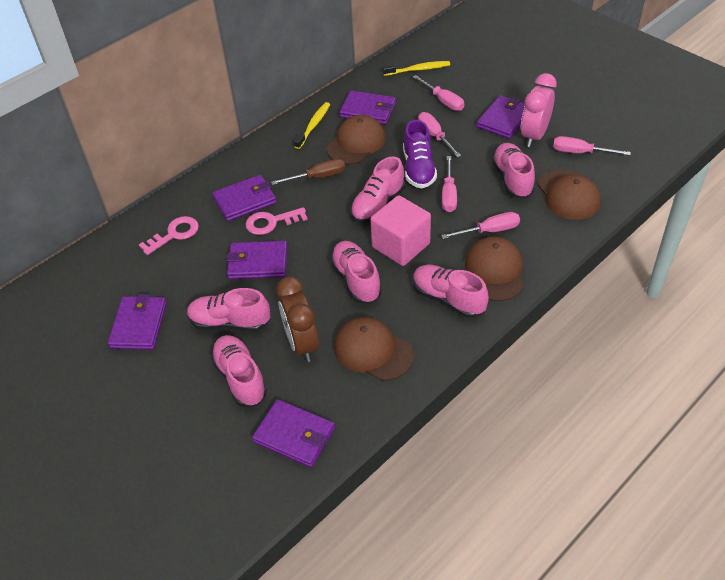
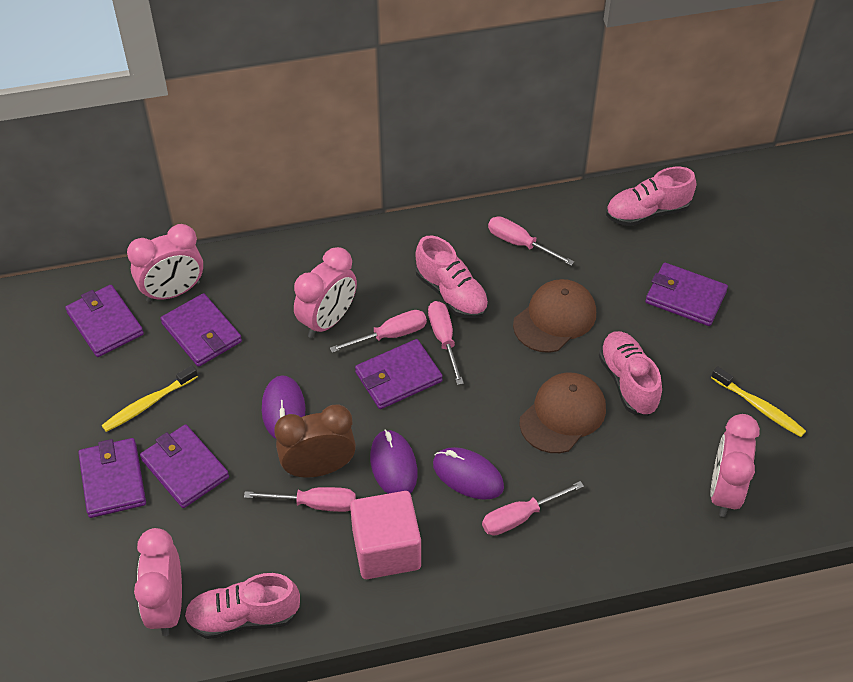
brown cap: [327,115,386,165] [334,317,414,381] [465,236,524,301] [538,169,601,220] = 4 -> [513,279,596,353] [520,372,606,453] = 2
brown screwdriver: [271,159,345,185] = 1 -> none = 0
pink clock: [521,73,557,147] = 1 -> [127,224,203,302] [134,528,182,636] [294,247,357,338] [710,414,760,517] = 4
pink key: [139,216,199,255] [246,207,308,235] = 2 -> none = 0
pink shoe: [187,288,270,331] [211,335,267,407] [330,241,382,303] [350,157,405,223] [413,265,489,318] [492,143,535,198] = 6 -> [184,573,300,639] [415,236,489,319] [599,331,662,416] [606,167,696,226] = 4
purple mouse: none = 0 -> [262,375,305,438] [370,429,418,494] [433,447,504,500] = 3
purple shoe: [403,120,437,188] = 1 -> none = 0

